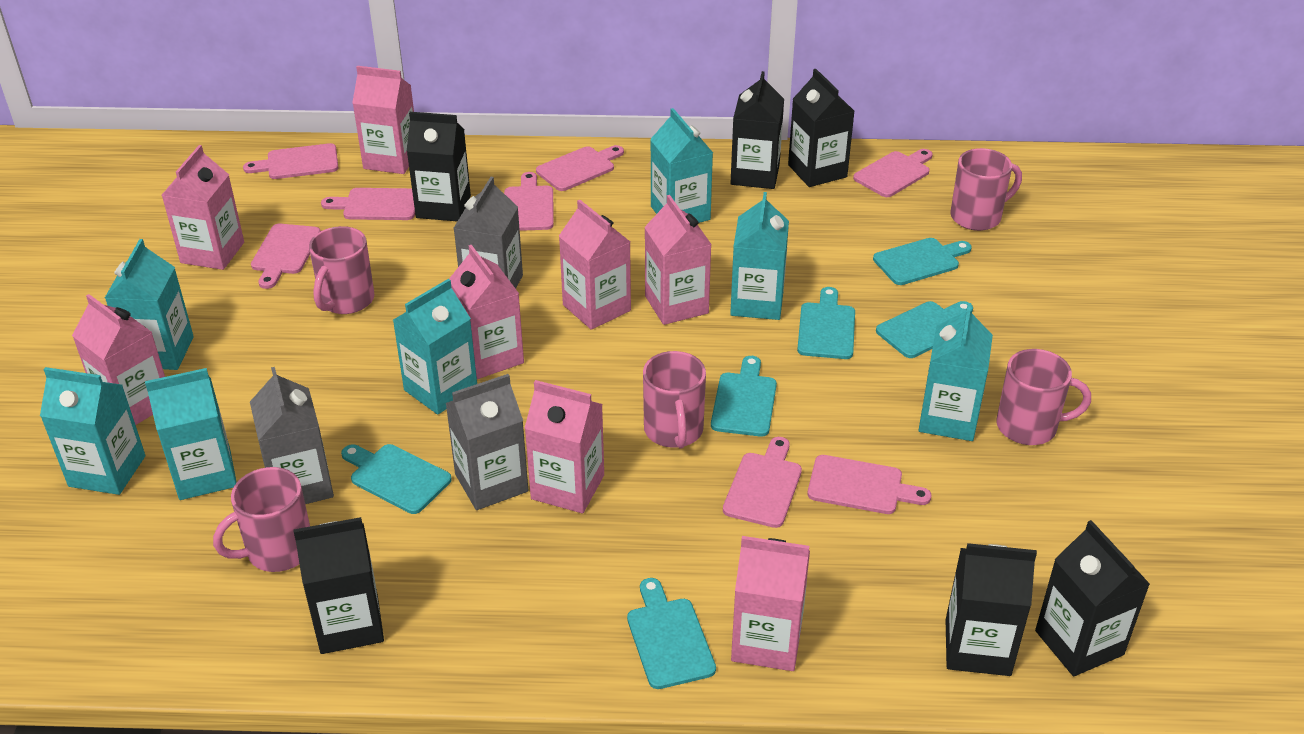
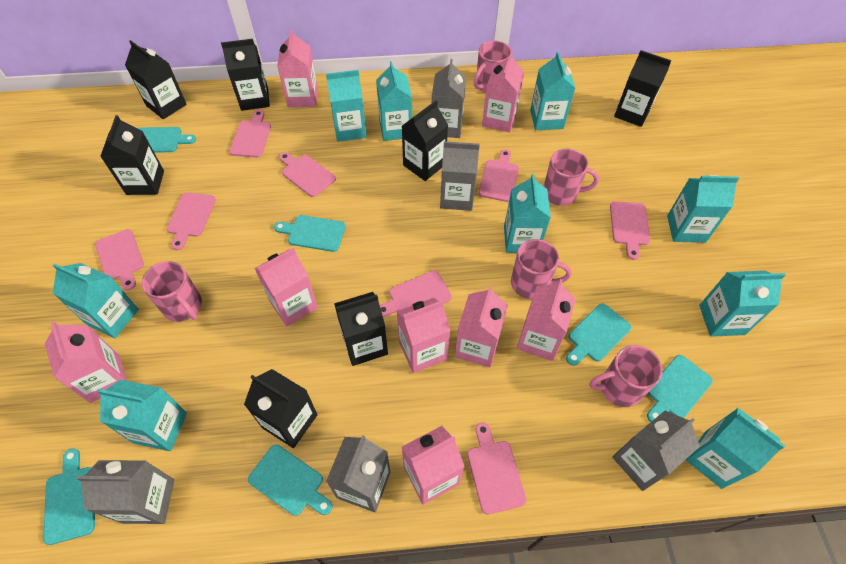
black carton: [293,517,384,654] [407,112,471,221] [731,71,784,189] [788,69,854,187] [946,543,1037,676] [1035,520,1150,676] = 6 -> [100,115,164,195] [125,40,187,119] [221,39,270,111] [244,369,318,448] [334,292,388,366] [402,101,448,181] [614,50,672,127] = 7
grey carton: [250,367,334,504] [445,374,528,510] [454,177,523,289] = 3 -> [76,460,174,524] [326,435,391,512] [432,59,466,138] [440,141,480,211] [612,411,700,491] = 5
turquoise carton: [40,367,145,495] [105,239,194,370] [145,368,237,500] [393,279,477,414] [650,108,713,223] [730,192,789,320] [919,303,993,441] = 7 -> [53,263,139,338] [97,380,187,451] [326,70,367,142] [376,61,412,141] [504,174,551,253] [530,52,576,130] [667,175,739,243] [686,408,785,489] [699,271,786,337] = 9

